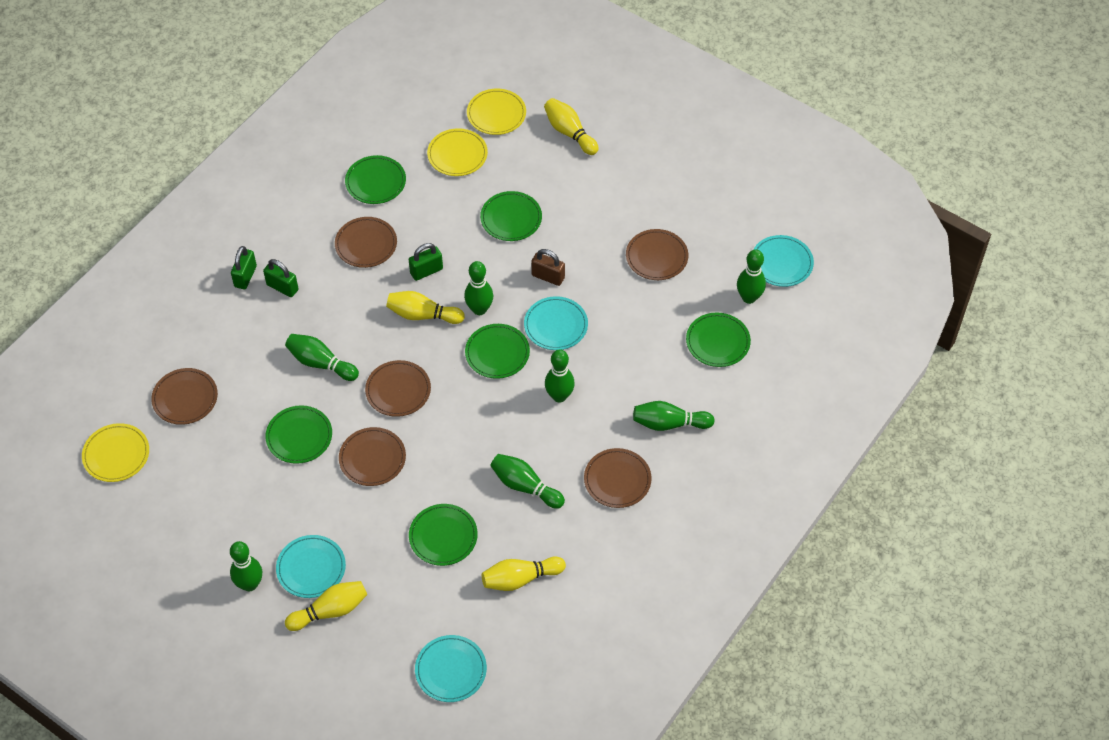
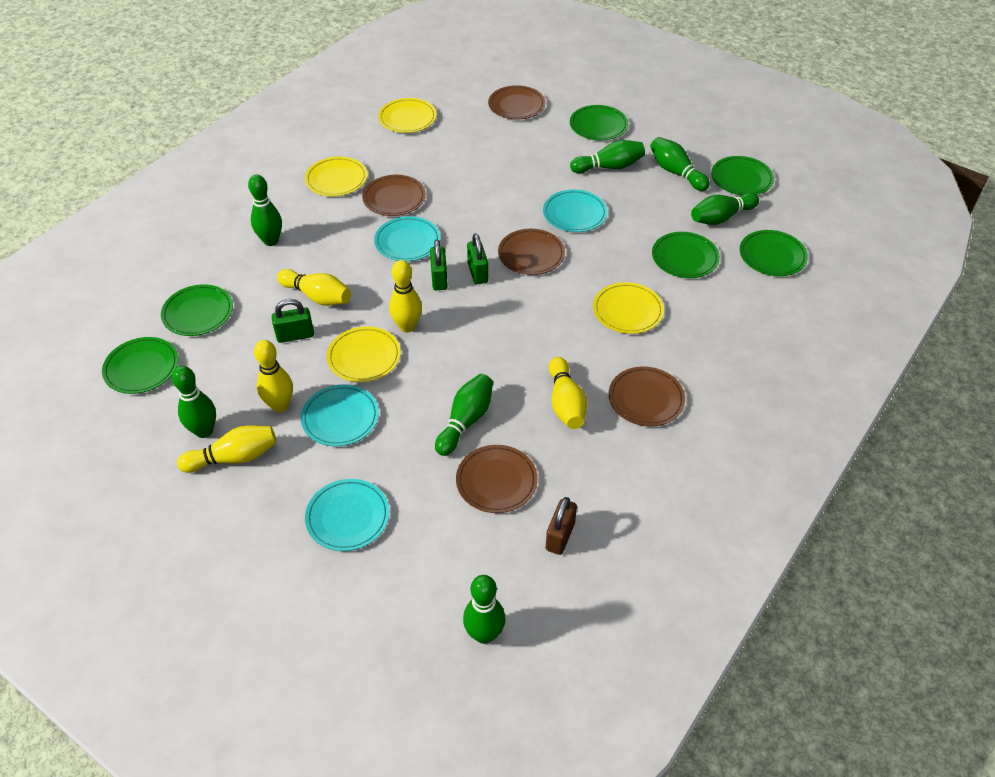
brown plate: [151,368,218,425] [335,217,397,268] [339,427,406,486] [365,360,431,417] [584,448,652,508] [626,229,688,280] = 6 -> [362,175,426,216] [456,445,538,513] [488,85,545,120] [498,229,565,275] [609,366,685,426] = 5
yellow bowling pin: [285,581,367,631] [386,291,465,324] [482,556,566,591] [544,98,599,155] = 4 -> [177,425,277,473] [254,340,293,412] [277,269,351,306] [389,260,422,332] [549,357,587,429] = 5
yellow plate: [82,423,149,482] [427,128,488,176] [467,89,526,135] = 3 -> [305,157,367,197] [327,326,401,382] [378,98,436,133] [593,282,664,334] = 4

